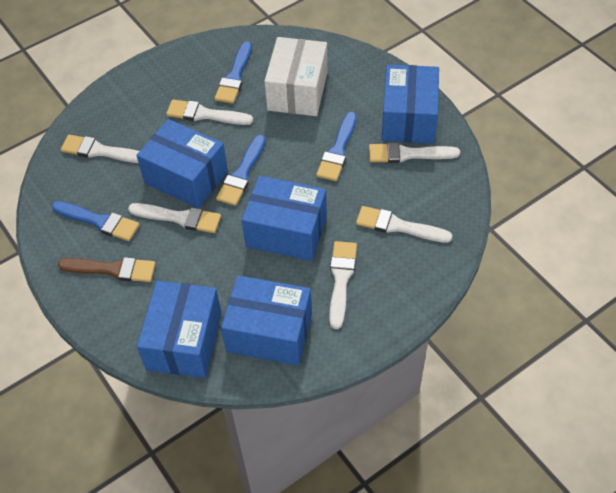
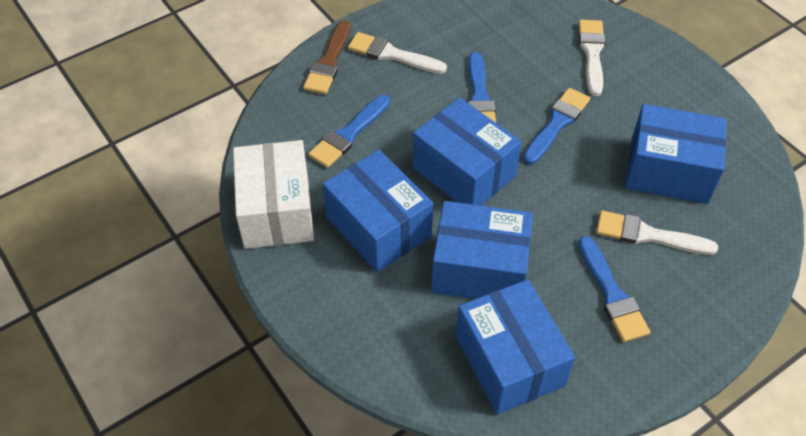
white brush: [61,135,139,163] [128,203,221,233] [166,100,253,125] [329,241,357,329] [356,206,453,243] [369,142,460,163] = 6 -> [348,32,447,74] [579,20,605,96] [596,211,718,255] = 3

